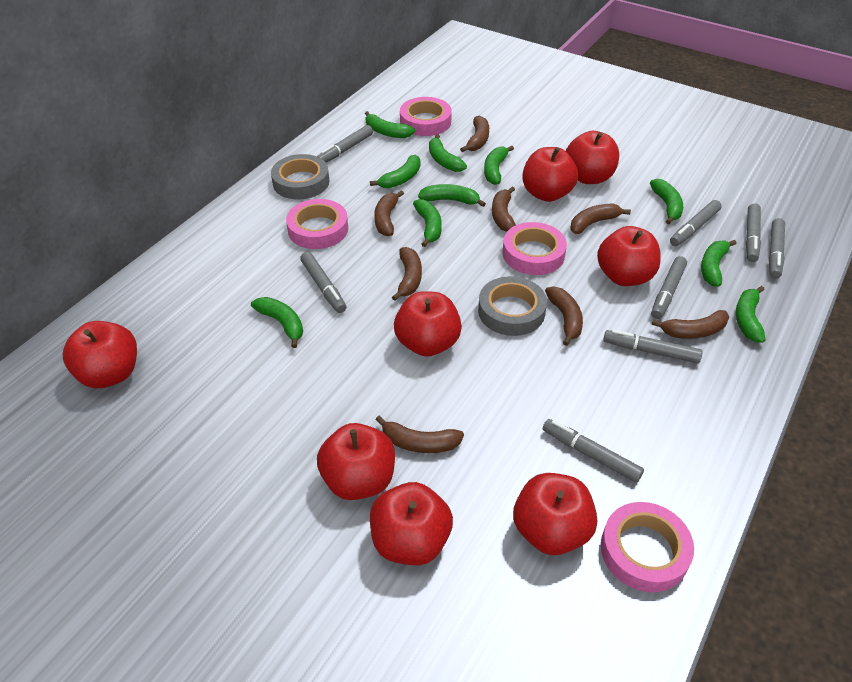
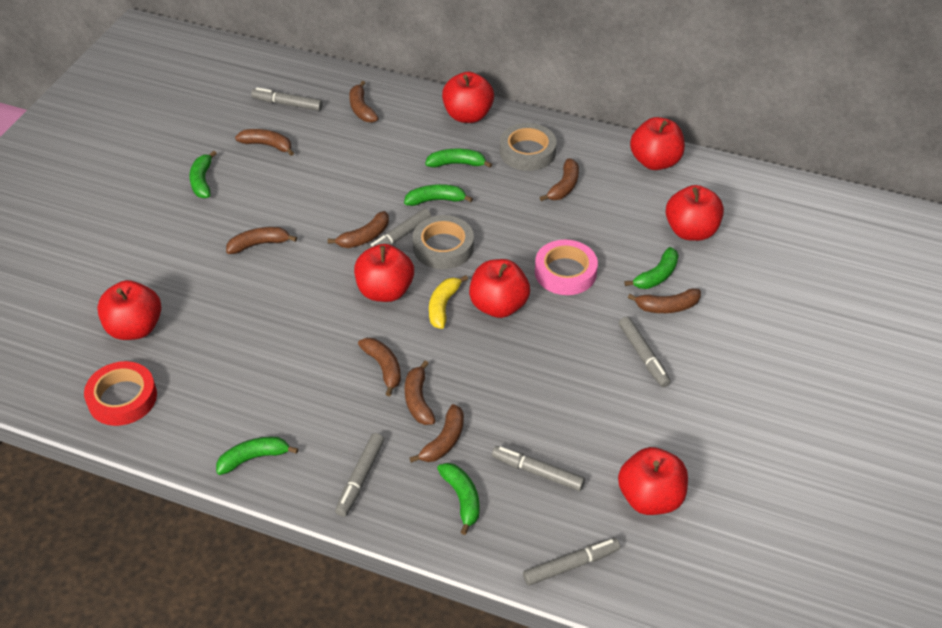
brown banana: [374,190,404,236] [376,416,464,453] [392,247,422,301] [460,116,489,152] [492,187,516,232] [545,286,583,346] [570,203,631,234] [652,310,729,339] = 8 -> [226,227,297,254] [235,129,294,156] [328,211,389,248] [349,81,378,123] [358,338,401,396] [405,361,436,425] [410,404,464,463] [540,158,579,201] [628,288,701,313] = 9
green banana: [251,297,303,348] [365,111,415,138] [370,155,420,188] [413,199,442,247] [418,184,486,207] [429,134,467,172] [484,146,514,185] [650,179,683,224] [701,240,737,287] [736,286,766,343] = 10 -> [189,151,217,198] [216,437,298,475] [404,184,473,206] [425,149,492,168] [437,463,480,535] [625,247,679,289] = 6
grey marker: [300,252,346,313] [317,125,373,163] [543,419,644,483] [603,329,702,363] [651,256,687,319] [670,200,722,246] [746,204,761,262] [769,218,785,279] = 8 -> [251,87,323,111] [335,433,384,517] [365,208,431,251] [492,446,585,491] [523,538,620,586] [619,317,671,387] = 6
pink tape: [286,199,348,249] [400,97,452,136] [502,222,567,275] [601,502,694,592] = 4 -> [535,240,598,295] = 1
red apple: [63,321,137,388] [317,423,395,500] [370,482,453,565] [394,291,462,357] [513,473,597,555] [522,147,578,202] [566,131,619,184] [597,226,661,286] = 8 -> [97,280,161,340] [354,244,414,302] [442,72,494,123] [469,259,530,318] [618,447,688,515] [630,117,685,170] [666,185,724,241] = 7
red tape: none = 0 -> [84,361,157,426] = 1
yellow banana: none = 0 -> [429,275,468,329] = 1

